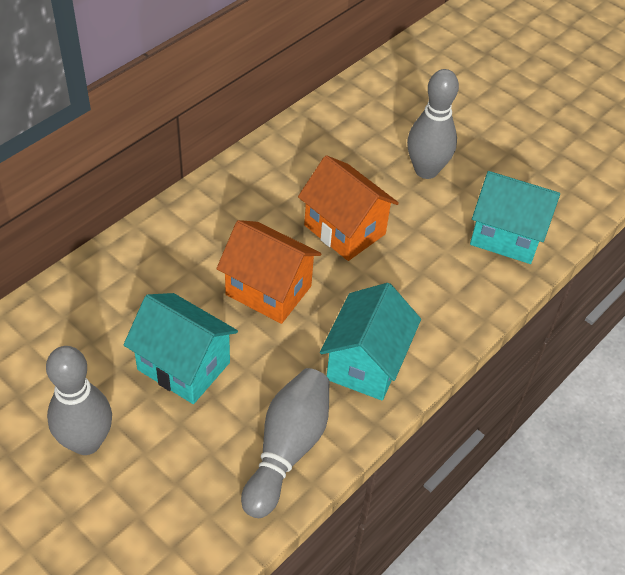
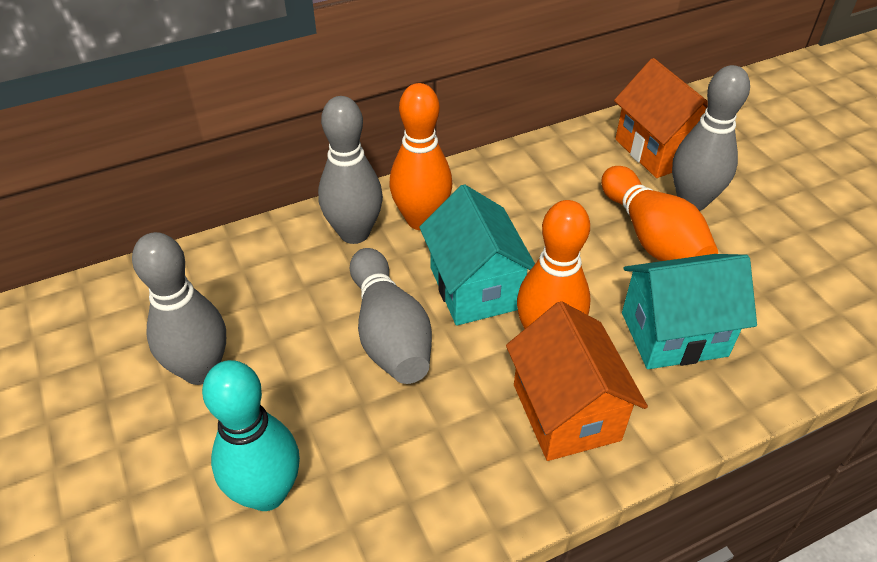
grey bowling pin: [46,346,112,455] [241,368,330,518] [407,69,459,179] = 3 -> [132,232,226,385] [318,96,383,244] [350,248,432,384] [672,65,750,211] = 4
orange bowling pin: none = 0 -> [389,83,452,230] [517,200,591,329] [601,166,718,261] = 3
turquoise bowling pin: none = 0 -> [202,360,300,511] = 1
turquoise house: [123,293,238,404] [320,283,421,401] [470,171,560,264] = 3 -> [419,184,535,326] [622,254,757,369] = 2

